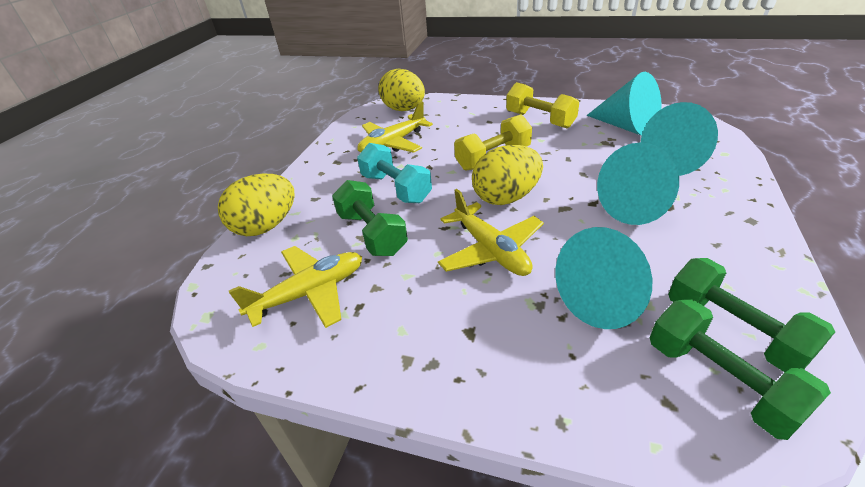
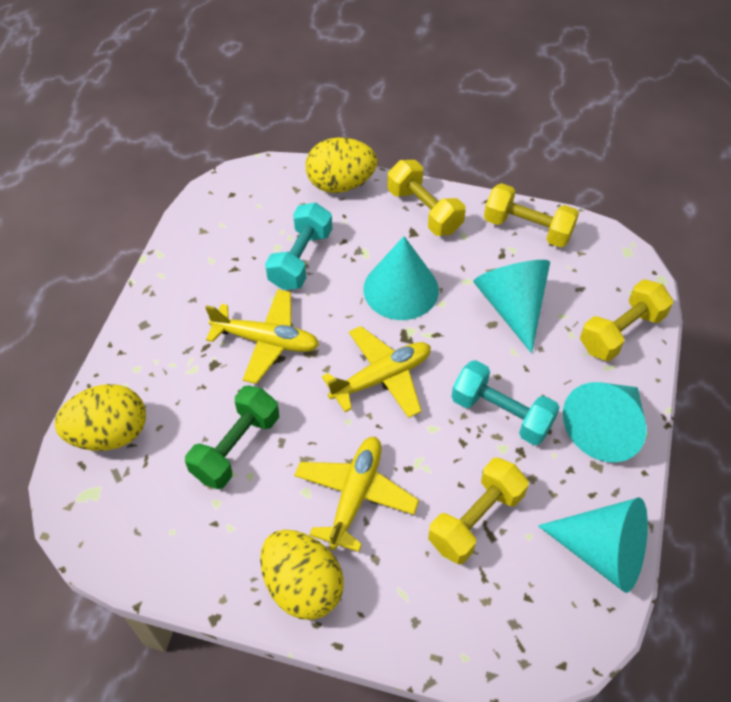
green dumbbell: [332,180,408,256] [650,299,831,440] [668,258,835,372] = 3 -> [185,386,279,489] = 1
turquoise dumbbell: [357,143,432,203] = 1 -> [265,203,332,290] [451,360,560,445] = 2
yellow dumbbell: [454,114,532,171] [506,82,579,128] = 2 -> [387,160,466,236] [428,458,529,564] [484,183,579,248] [580,279,673,361] = 4

